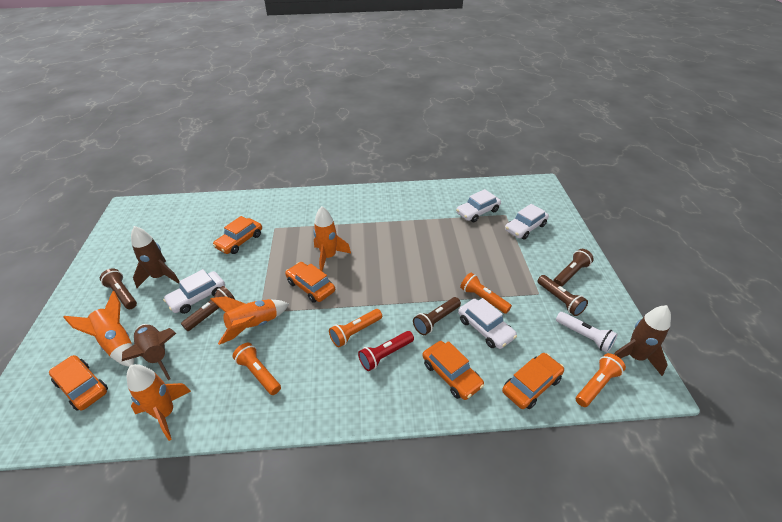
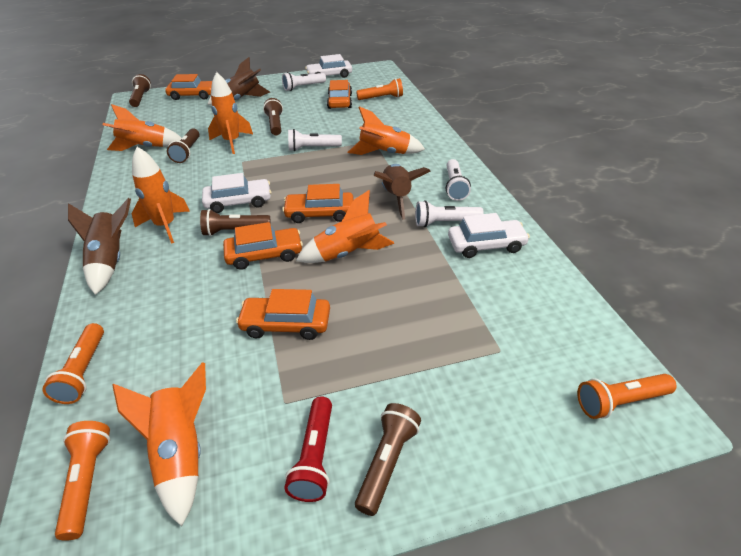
orange rocket: [63,291,135,367] [127,364,191,441] [211,296,289,345] [313,206,351,271] = 4 -> [103,104,182,151] [112,362,206,527] [131,147,190,244] [208,72,253,154] [296,190,395,263] [348,106,425,155] = 6
white car: [163,269,225,314] [456,189,501,222] [458,298,517,349] [505,204,549,240] = 4 -> [202,173,271,213] [305,54,352,78] [448,213,530,258] = 3
white flashlight: [556,312,618,353] = 1 -> [282,72,326,91] [288,129,342,151] [415,200,484,227] [446,159,471,201] = 4

